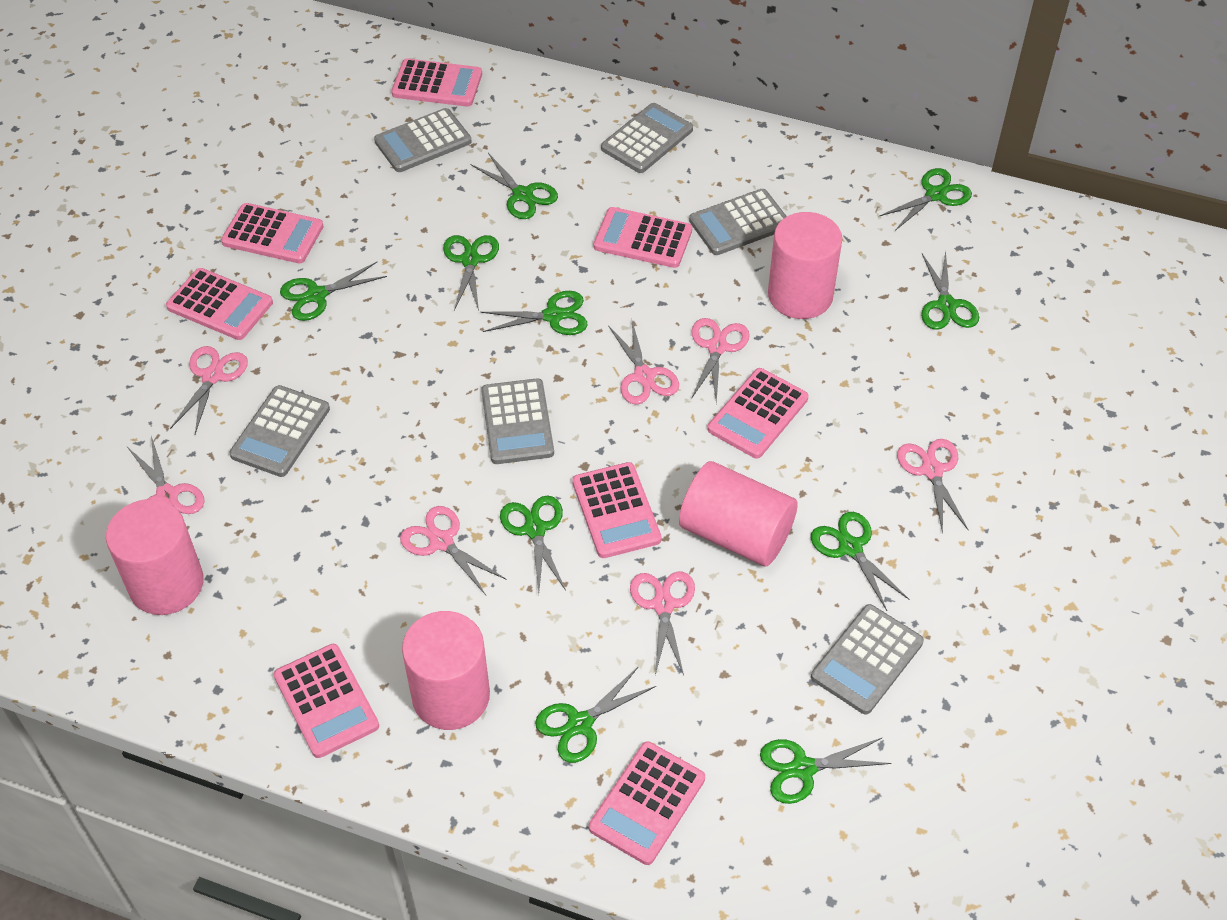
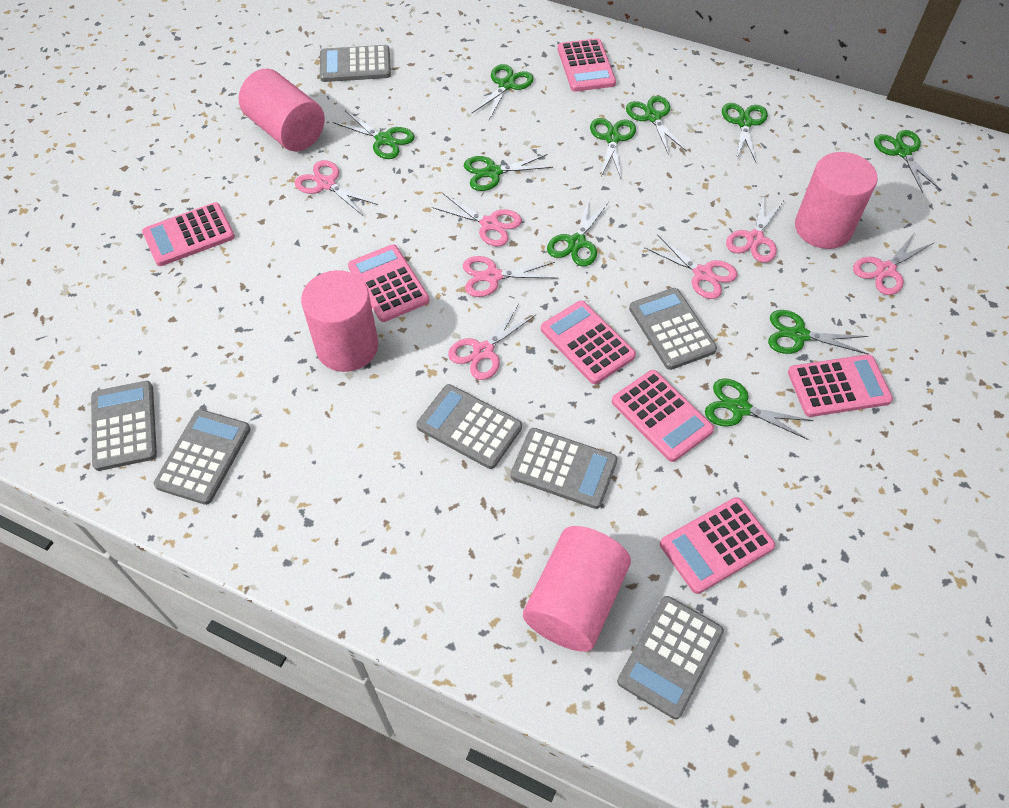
grey calculator: [230,385,330,477] [374,108,472,172] [481,378,554,464] [601,103,693,173] [689,189,787,255] [811,604,924,715] = 6 -> [91,381,157,471] [154,409,251,505] [320,45,391,82] [416,384,522,469] [510,428,617,509] [617,596,724,719] [629,288,717,370] = 7
pink calculator: [166,268,273,340] [221,203,324,263] [274,644,379,758] [392,58,482,107] [572,462,661,558] [589,741,705,865] [594,207,692,268] [708,368,808,459] = 8 -> [142,203,235,266] [348,244,429,322] [541,301,636,384] [558,38,616,92] [612,370,714,462] [660,497,775,594] [788,354,893,417] = 7

